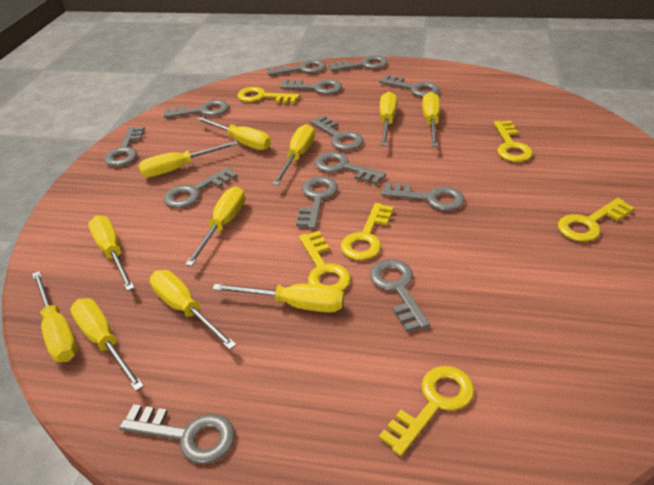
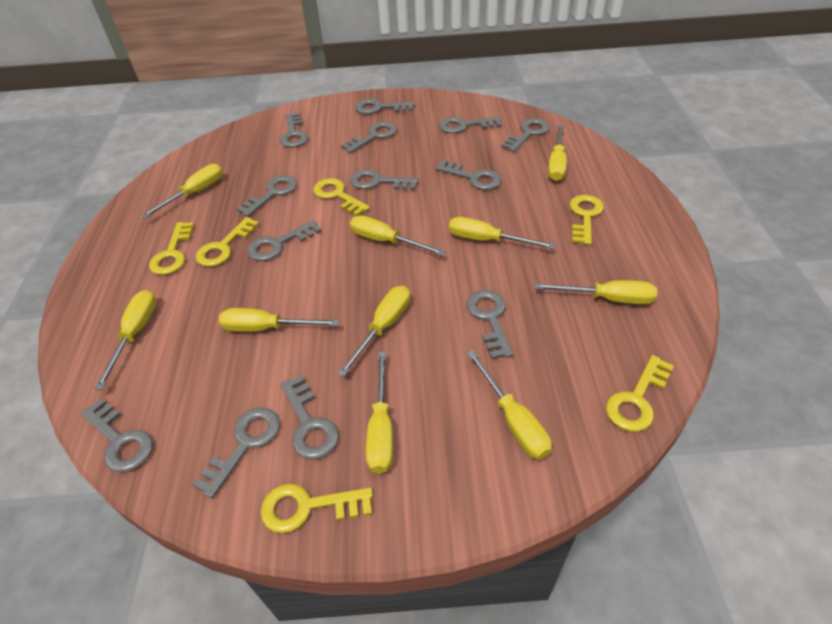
yellow screwdriver: [32,271,78,362] [70,298,144,391] [88,215,135,291] [138,141,238,177] [150,270,237,350] [185,187,245,266] [196,117,271,150] [212,284,344,312] [272,124,315,186] [380,92,397,146] [422,92,440,147] = 11 -> [94,290,157,390] [141,164,223,218] [219,308,339,332] [338,286,410,377] [350,215,446,256] [366,352,393,474] [449,217,555,249] [467,350,552,460] [534,280,657,305] [548,125,567,181] = 10

